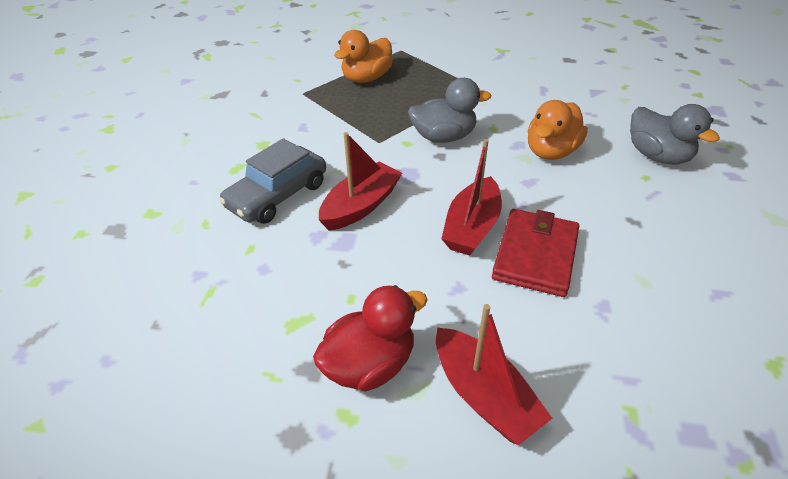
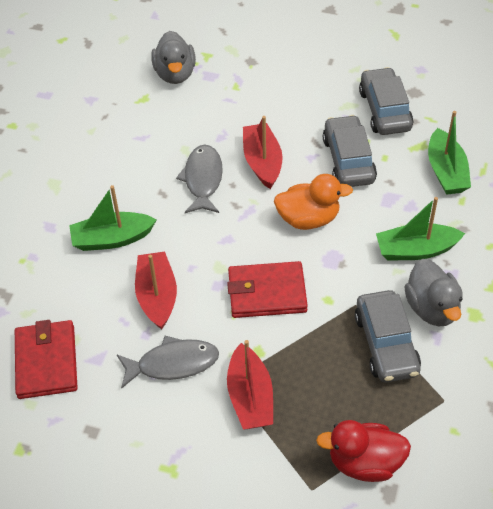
green boat: none = 0 -> [69,185,157,251] [376,197,465,260] [428,111,471,195] = 3
grey car: [219,138,326,224] = 1 -> [323,115,377,187] [355,290,421,382] [359,67,413,135] = 3
grey fish: none = 0 -> [117,336,219,388] [176,145,223,213] = 2
orange duck: [334,30,393,83] [528,100,588,160] = 2 -> [274,174,353,230] = 1
red wallet: [492,209,579,297] = 1 -> [15,320,78,399] [227,261,308,318] = 2

